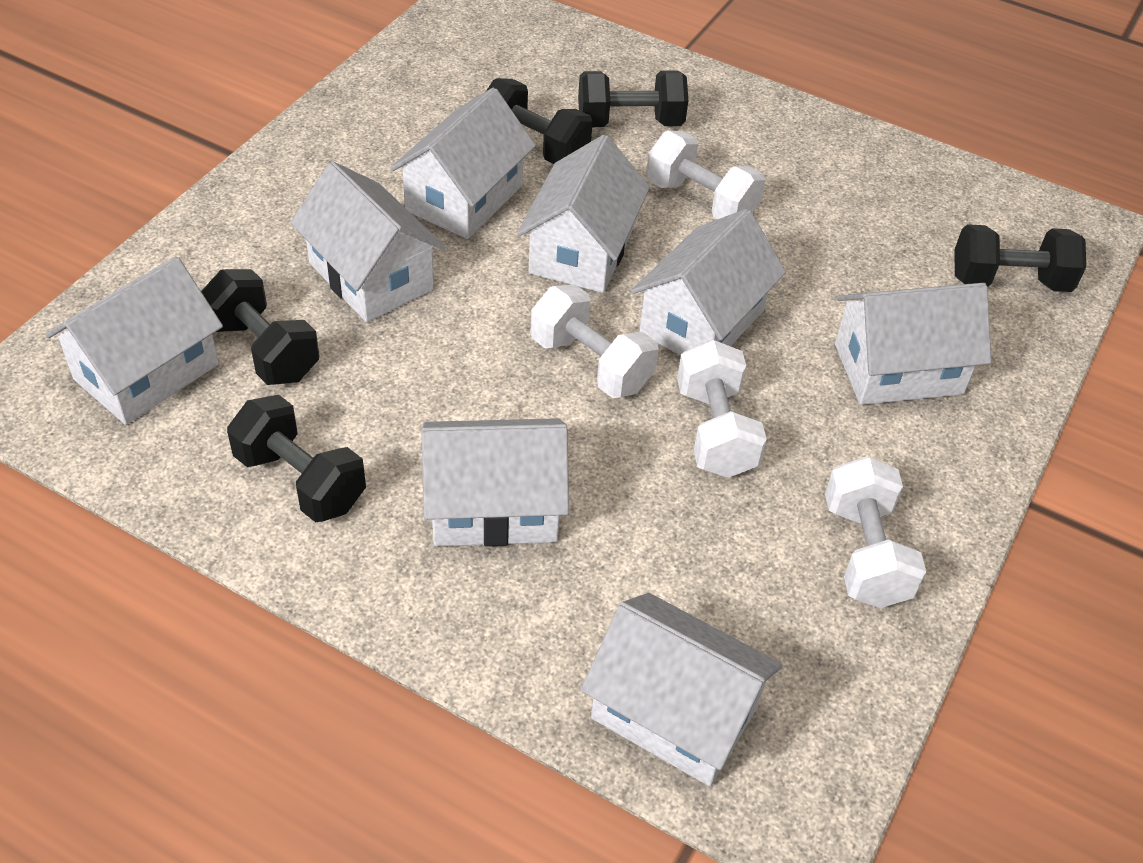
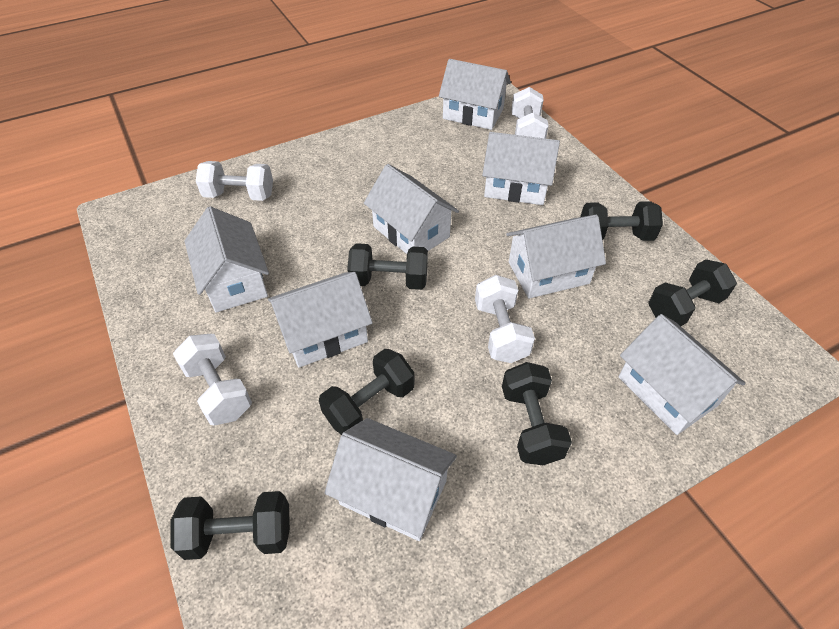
black dumbbell: [201,269,320,385] [227,395,366,522] [486,78,593,164] [578,70,688,127] [954,224,1086,292] = 5 -> [170,491,290,560] [319,349,414,435] [347,243,428,290] [502,362,572,465] [580,201,663,241] [648,259,737,326] = 6

